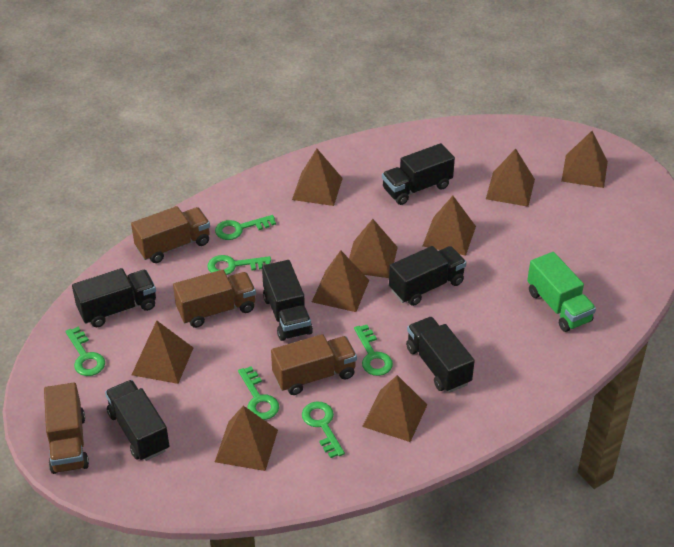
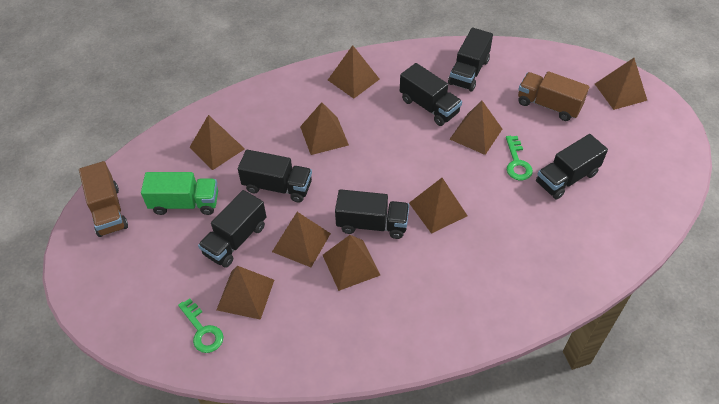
brown truck: [44,383,89,474] [131,206,210,263] [173,270,256,328] [271,334,357,395] = 4 -> [79,161,128,237] [518,71,589,121] = 2
green key: [65,326,105,376] [208,255,271,275] [215,215,276,240] [238,366,279,420] [302,401,345,458] [354,325,393,376] = 6 -> [178,298,223,353] [506,136,533,180] = 2

